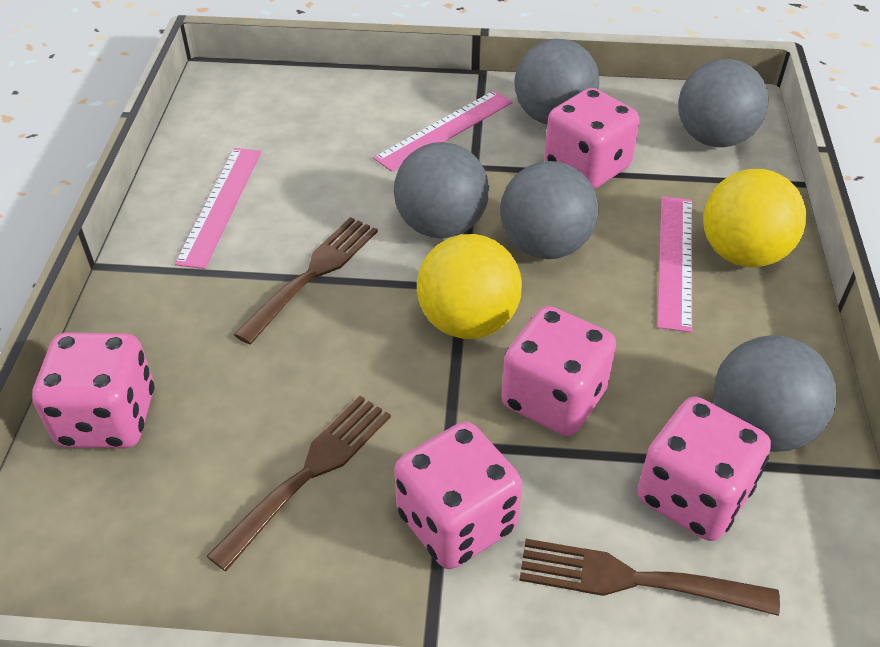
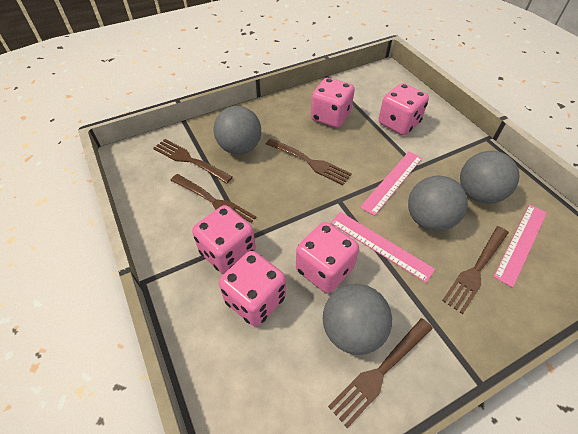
brown fork: [207,396,391,571] [234,217,378,344] [519,539,780,616] = 3 -> [153,139,233,184] [170,174,256,223] [266,138,352,185] [328,318,433,428] [442,226,509,314] = 5
grey ball: [394,142,489,239] [500,161,598,259] [515,39,599,124] [678,59,768,147] [713,335,836,452] = 5 -> [213,106,261,154] [323,284,392,355] [408,176,468,231] [460,151,520,204] = 4
yellow ball: [417,234,522,339] [703,169,806,267] = 2 -> none = 0

